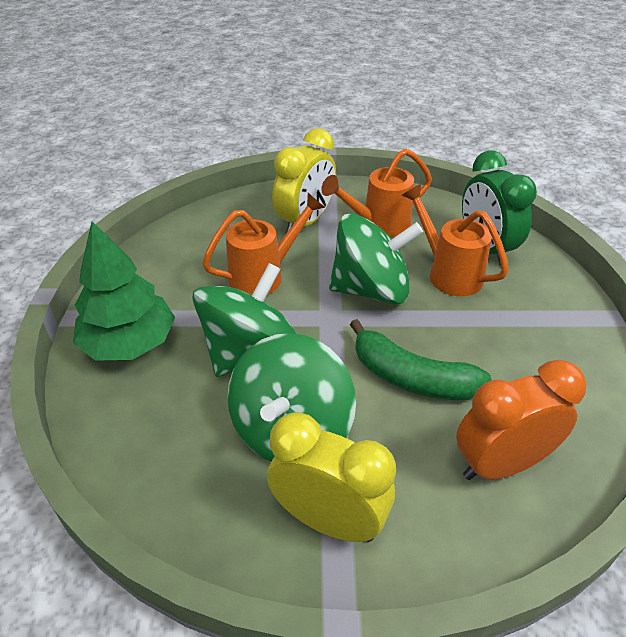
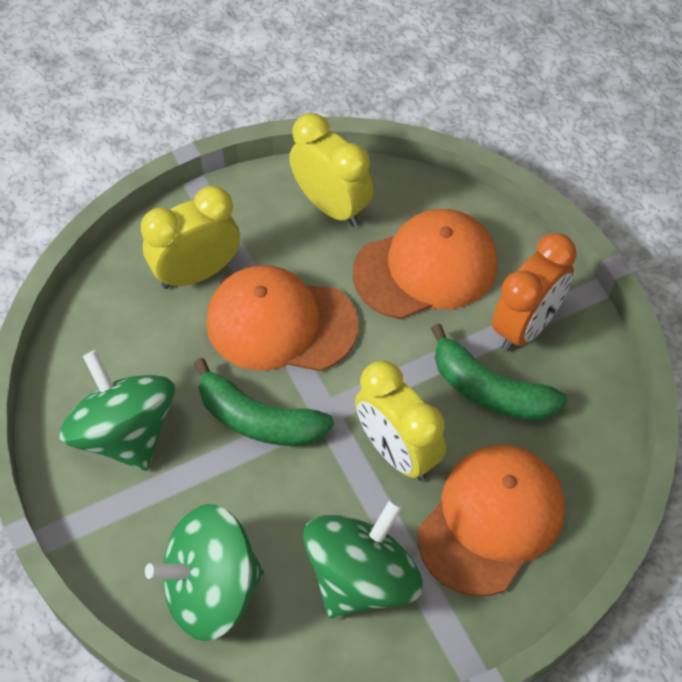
green banana: [350,319,491,400] = 1 -> [194,358,334,446] [431,324,567,421] = 2
green clock: [462,151,537,266] = 1 -> none = 0
green tree: [73,221,175,361] = 1 -> none = 0
orange cap: none = 0 -> [206,265,358,371] [353,209,497,319] [418,445,565,596] = 3
orange watering can: [202,193,325,295] [321,149,432,237] [401,184,509,296] = 3 -> none = 0
yellow clock: [267,412,396,542] [272,128,336,233] = 2 -> [141,186,240,289] [289,113,374,227] [355,361,446,481] = 3

